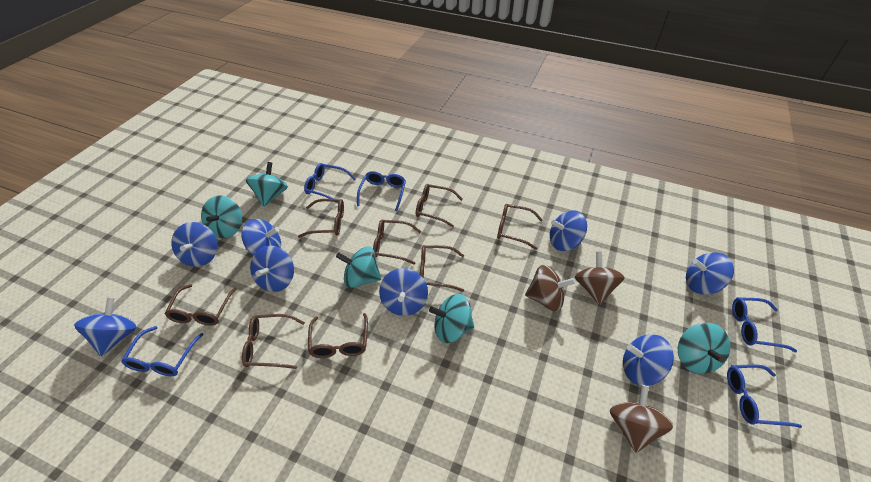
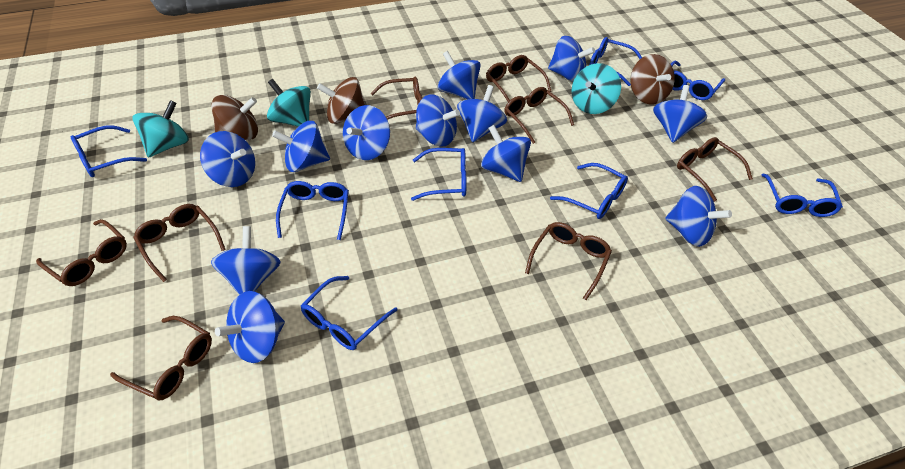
blue glasses: [121,326,204,376] [304,163,356,203] [357,171,406,211] [727,364,802,428] [732,297,797,352] = 5 -> [71,125,147,177] [276,181,349,240] [301,276,397,350] [411,148,466,201] [550,163,628,219] [589,37,642,86] [671,61,725,100] [762,174,843,217] = 8
blue spinning top: [74,297,137,356] [171,222,217,267] [241,219,281,255] [250,245,294,292] [379,268,428,316] [550,210,587,251] [623,334,674,386] [686,253,734,295] = 8 -> [200,131,255,187] [211,226,281,295] [215,291,285,363] [272,121,330,172] [343,105,390,160] [416,94,460,147] [438,51,481,99] [457,85,507,142] [481,125,531,182] [548,36,595,82] [653,85,707,143] [665,186,732,247] = 12
turquoise spinning top: [201,196,242,238] [246,162,288,207] [336,246,381,288] [429,294,474,343] [678,323,730,374] = 5 -> [132,100,189,157] [267,79,311,127] [571,63,621,114] = 3

